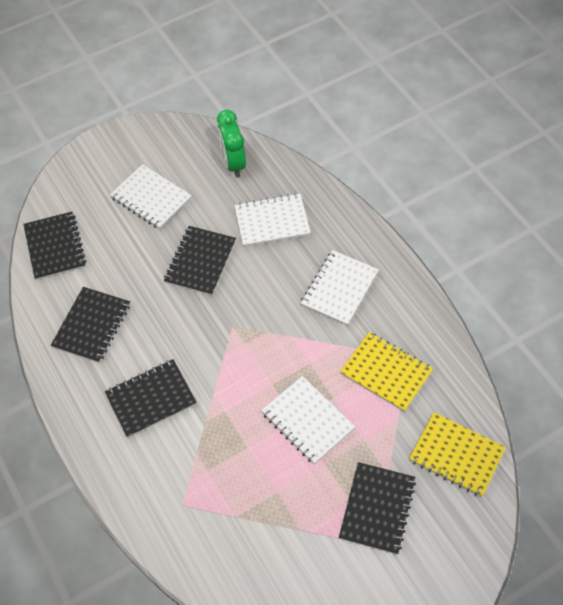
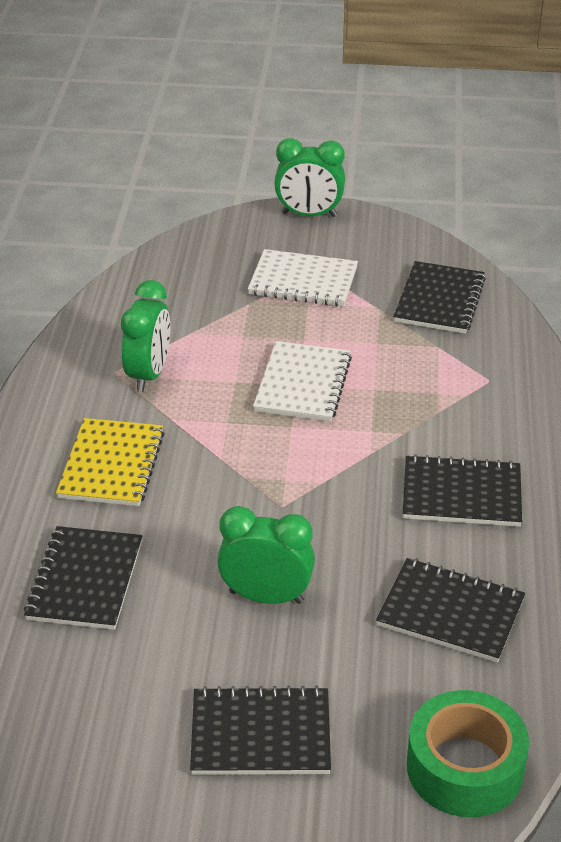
green clock: [217,110,246,178] = 1 -> [121,280,170,392] [217,506,315,604] [274,138,345,217] = 3
green tape: none = 0 -> [407,690,529,817] = 1
white notebook: [110,164,192,229] [234,193,311,247] [261,376,355,465] [301,250,379,326] = 4 -> [248,249,358,307] [253,341,352,422] = 2
yellow notebook: [340,332,433,412] [409,412,506,497] = 2 -> [56,418,165,506] = 1

